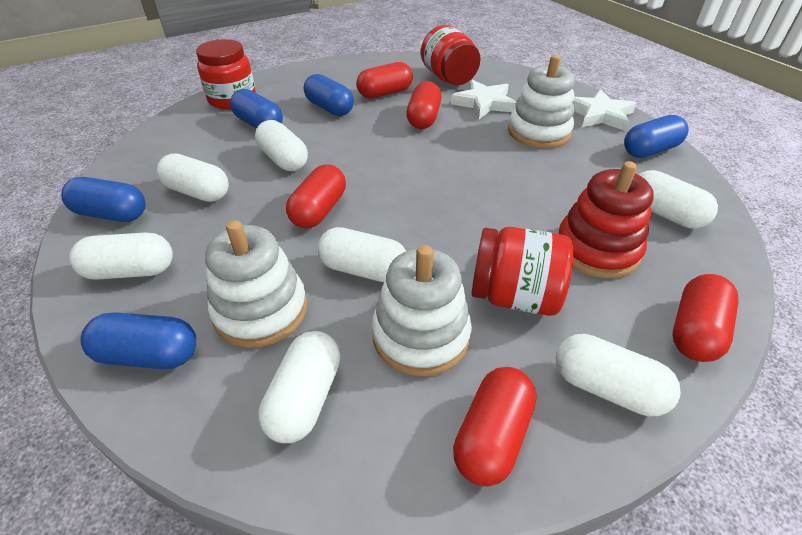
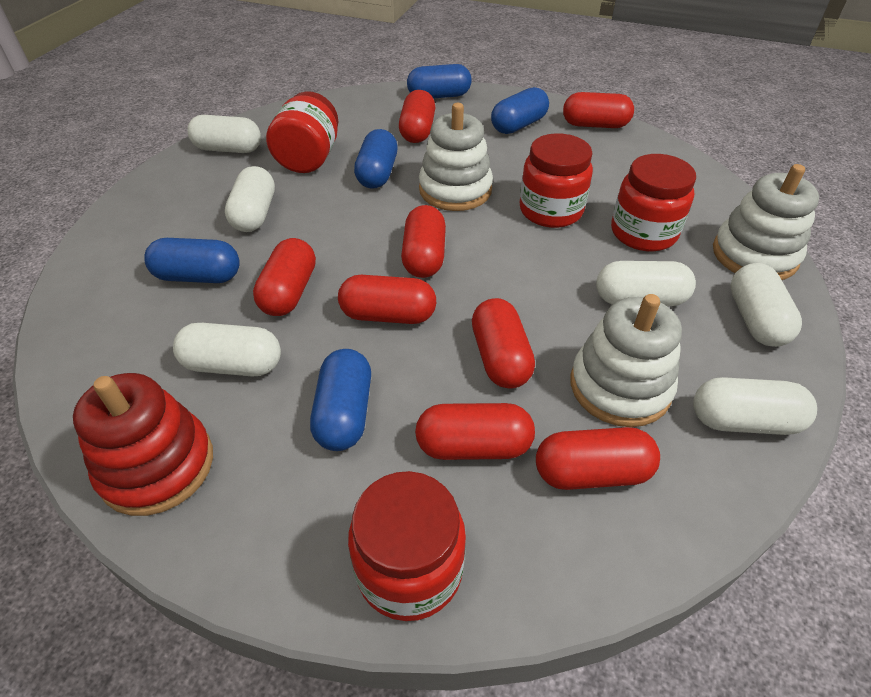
red capsule: [286,164,346,228] [357,62,413,99] [406,81,442,129] [453,367,536,486] [673,274,739,362] = 5 -> [253,238,316,316] [338,275,436,324] [399,90,435,143] [401,205,446,278] [415,403,535,460] [472,298,535,389] [536,427,660,490] [563,92,634,128] = 8
red jar: [196,39,256,109] [421,25,481,85] [471,227,573,316] = 3 -> [266,91,338,173] [348,471,466,621] [520,133,593,228] [611,154,696,251] = 4
white capsule: [69,232,173,280] [157,154,229,202] [255,120,308,171] [258,331,340,443] [318,227,406,282] [556,334,681,416] [639,170,718,228] = 7 -> [173,323,281,376] [187,115,261,153] [225,166,275,232] [596,261,696,306] [693,377,817,435] [730,263,802,347] = 6
white star: [451,80,516,119] [572,89,636,131] = 2 -> none = 0

